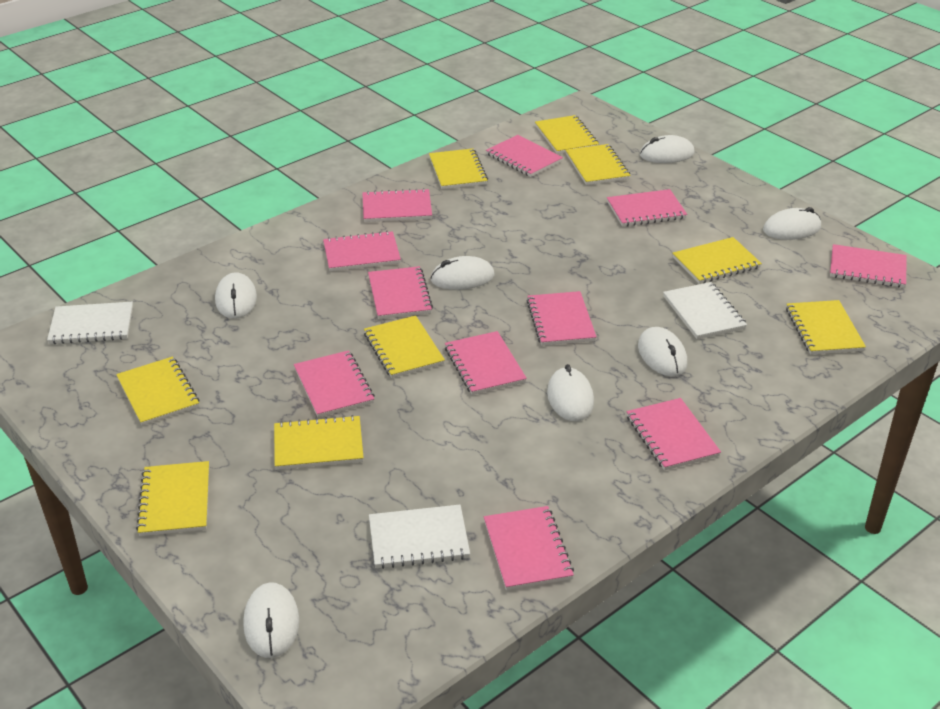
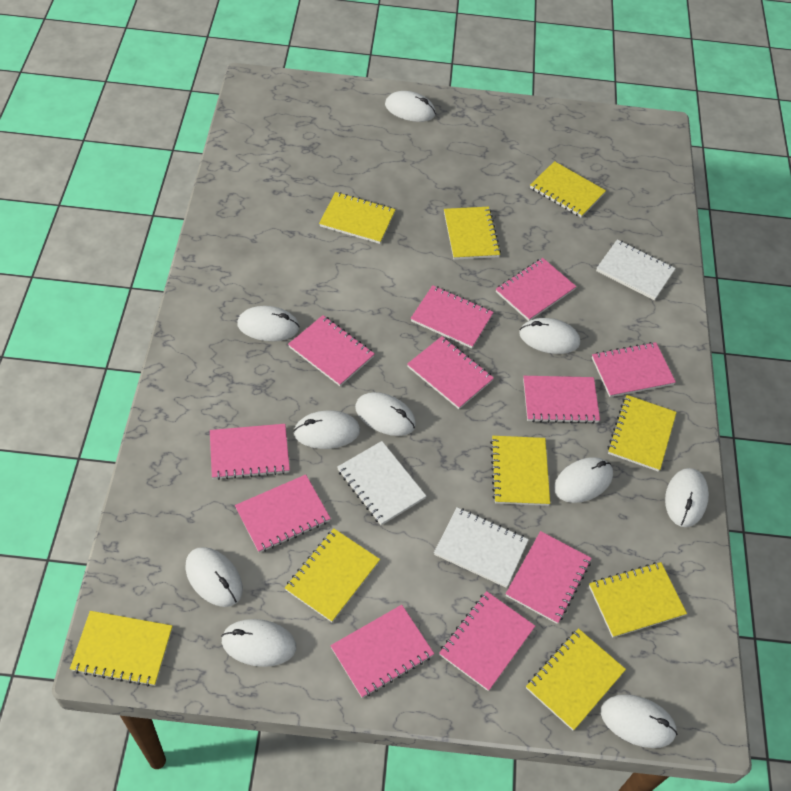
white mouse: [215,272,257,319] [243,582,299,658] [430,256,494,290] [547,364,594,422] [638,327,687,377] [640,135,695,163] [763,207,821,240] = 7 -> [185,547,243,607] [221,619,296,667] [237,306,299,341] [293,410,360,449] [355,392,416,436] [385,91,436,122] [519,318,580,354] [554,457,613,503] [601,694,677,748] [665,468,709,527] = 10

